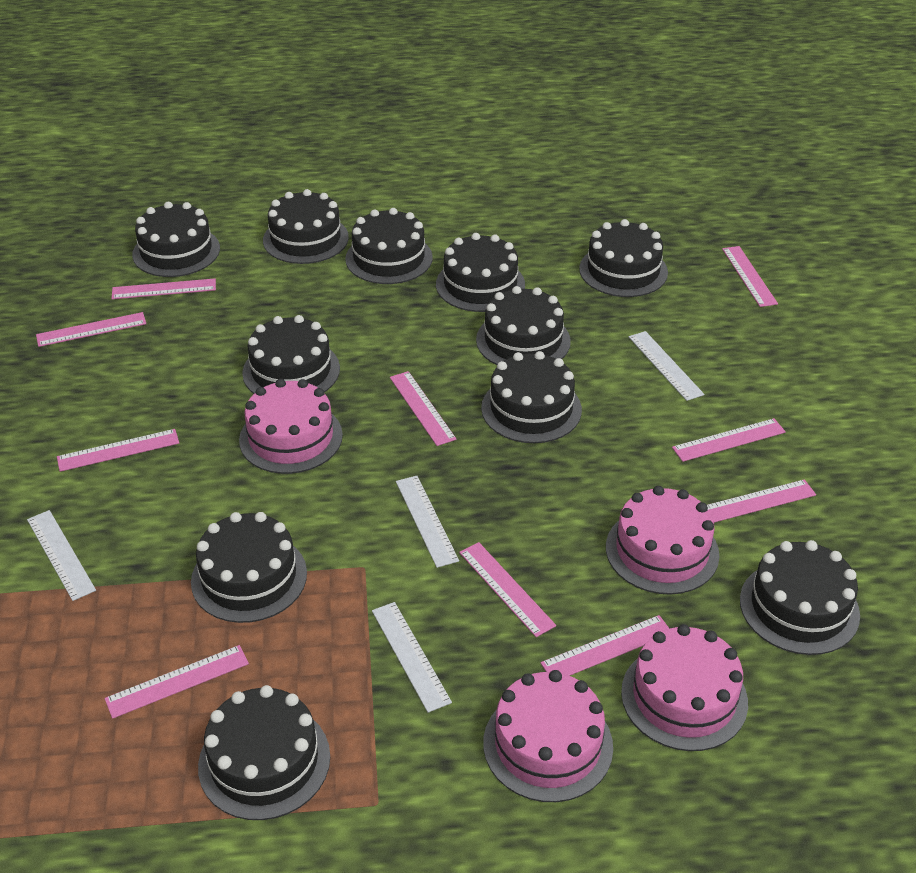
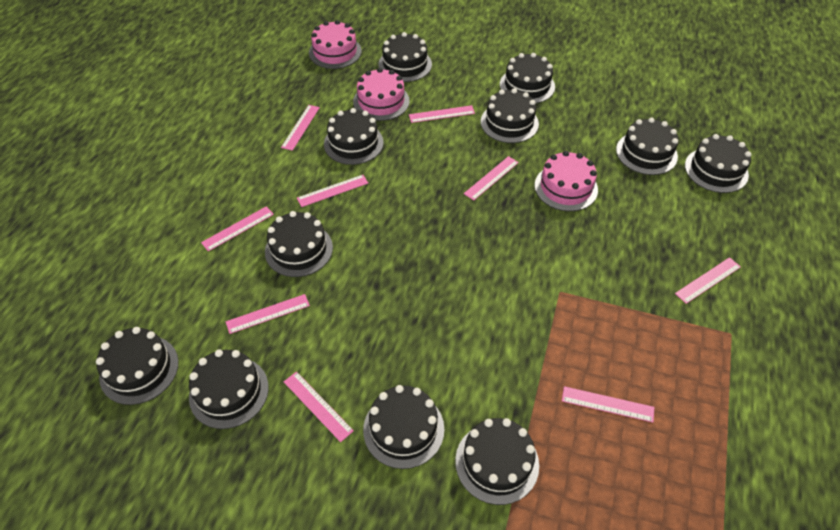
pink cake: [239,379,343,474] [483,670,613,802] [606,486,719,595] [621,624,748,751] = 4 -> [309,20,362,69] [353,68,410,121] [535,151,598,211] = 3
pink ruler: [36,312,146,347] [57,429,179,472] [105,645,249,719] [111,278,216,299] [390,371,456,446] [459,542,556,637] [541,615,670,676] [672,418,786,462] [707,479,816,523] [722,246,778,307] = 10 -> [201,206,274,251] [226,294,310,334] [281,105,320,151] [284,372,354,442] [297,175,368,207] [409,105,475,123] [464,156,519,201] [562,386,654,422] [675,257,741,304] = 9
white ruler: [27,510,96,601] [372,602,452,713] [396,476,459,568] [629,331,704,401] = 4 -> none = 0

